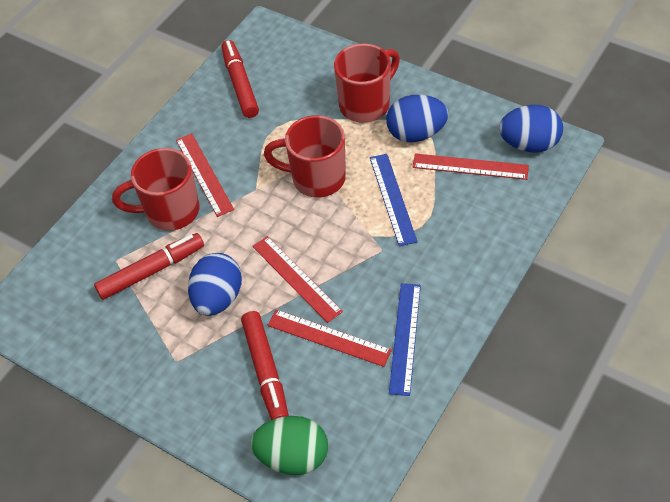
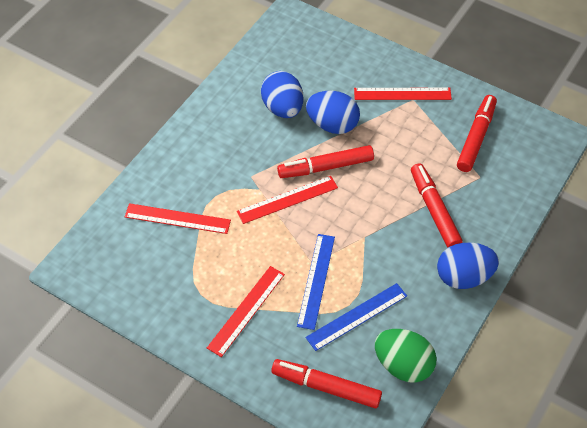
red marker: [94,233,204,300] [221,40,259,118] [241,311,289,420] = 3 -> [271,359,382,408] [277,145,374,178] [411,163,463,248] [457,95,497,172] = 4
red mug: [112,148,199,231] [264,115,346,197] [334,43,400,123] = 3 -> none = 0

